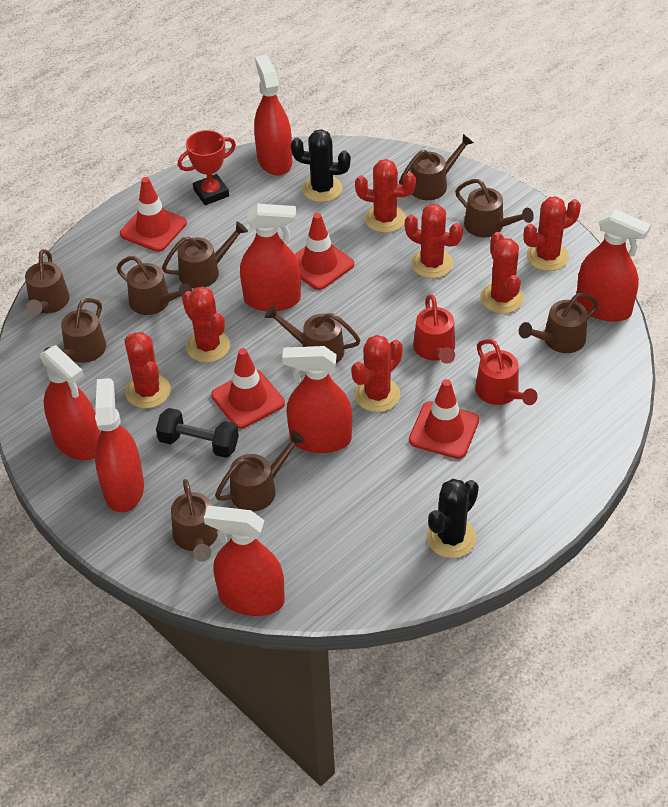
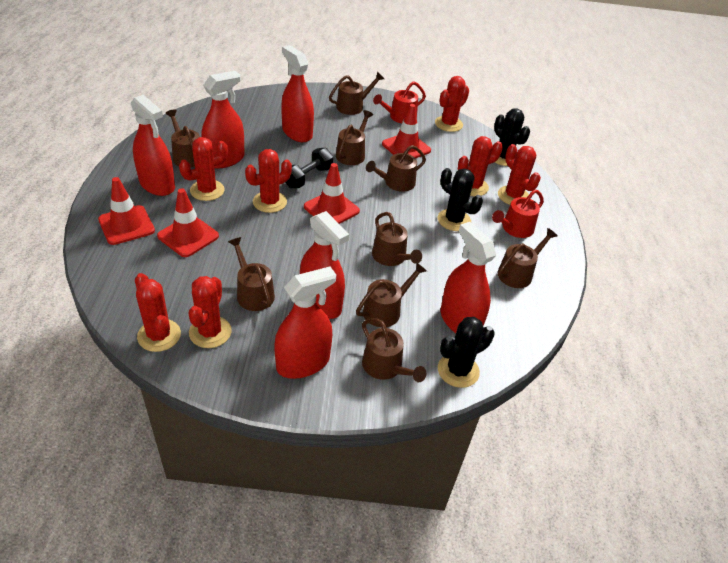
black cactus: [291,129,351,202] [427,479,479,558] = 2 -> [438,168,483,231] [438,317,495,388] [494,108,530,166] = 3
brown watering can: [25,249,70,315] [44,298,106,363] [116,256,192,315] [162,222,248,288] [171,479,218,562] [215,431,305,512] [265,305,360,364] [399,134,474,200] [455,179,534,237] [519,293,599,353] = 10 -> [166,109,200,168] [228,237,275,311] [329,72,384,115] [336,110,373,165] [356,263,427,327] [362,318,426,382] [366,145,426,192] [372,212,422,266] [498,228,558,288] = 9
red spray bottle: [40,345,100,460] [95,378,144,513] [204,506,285,616] [240,204,301,311] [254,55,292,176] [282,346,352,453] [576,209,651,322] = 7 -> [131,95,175,196] [201,71,245,168] [274,267,336,379] [281,45,314,142] [300,211,349,319] [441,222,496,333] = 6
red trophy: [178,130,236,205] = 1 -> none = 0

